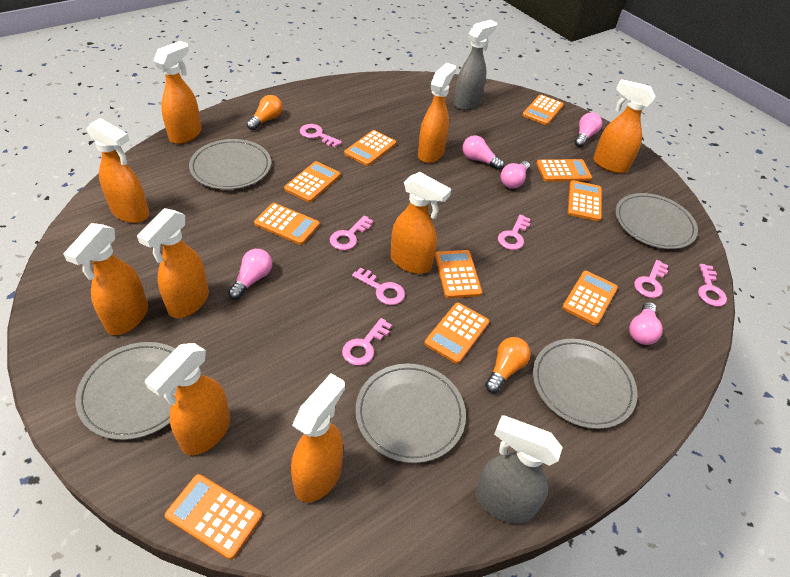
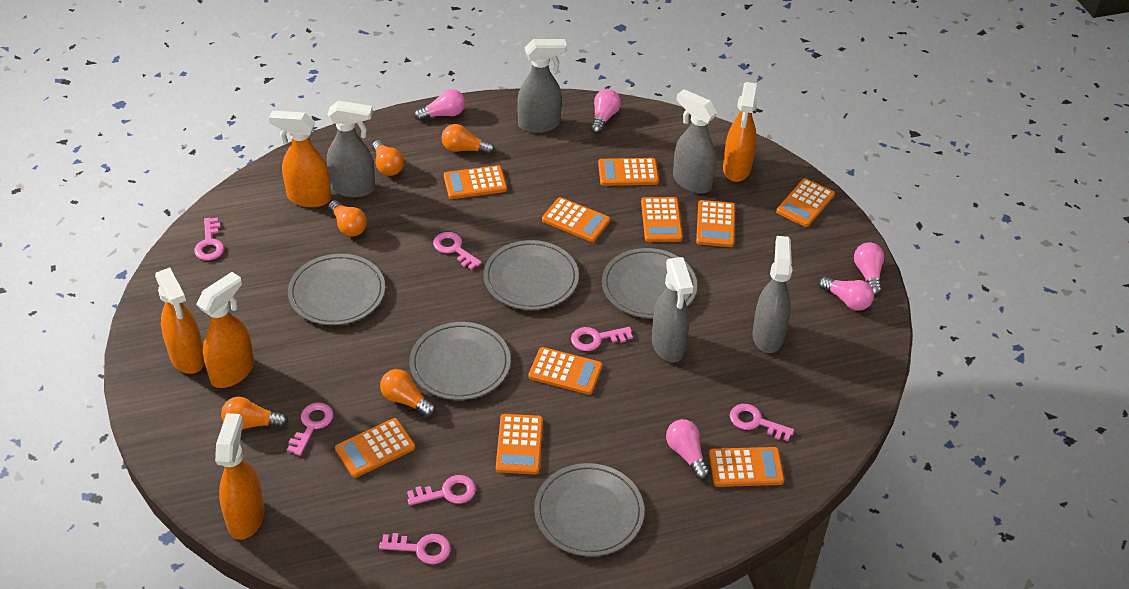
grey spray bottle: [454,20,497,110] [476,415,563,524] = 2 -> [327,100,375,198] [517,39,567,133] [652,257,693,362] [673,89,717,194] [752,236,793,353] = 5
orange light bulb: [247,95,283,130] [485,337,531,393] = 2 -> [221,397,288,430] [328,200,367,237] [372,140,404,176] [380,369,436,417] [441,124,495,155] = 5
orange spray bottle: [63,223,148,335] [87,118,149,223] [137,208,209,318] [145,343,230,455] [154,41,202,144] [291,373,345,502] [390,172,451,274] [418,63,456,163] [593,79,656,173] = 9 -> [155,267,205,374] [196,272,254,388] [215,413,265,540] [269,111,331,207] [723,82,757,182] = 5

